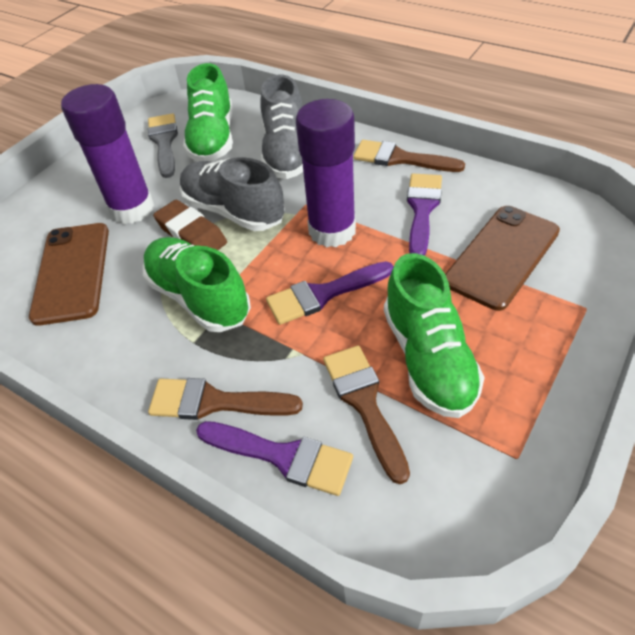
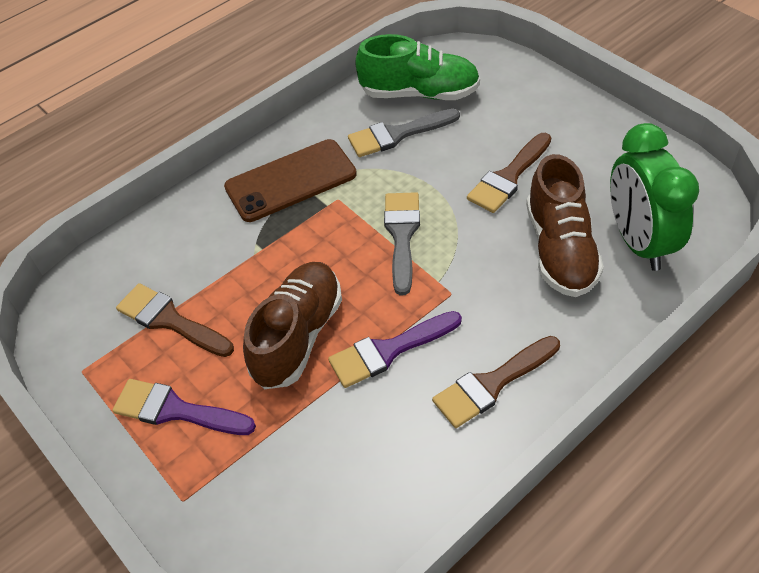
brown eraser: [153,200,227,250] = 1 -> none = 0
brown phone: [29,223,109,326] [445,206,560,311] = 2 -> [224,139,357,222] = 1
brown shoe: none = 0 -> [243,262,342,389] [526,154,604,297] = 2
green clock: none = 0 -> [610,123,699,271] = 1
green shoe: [143,237,251,332] [183,63,233,162] [384,253,485,418] = 3 -> [355,34,480,100] = 1
grey brush: [148,114,178,178] = 1 -> [348,109,460,157] [384,192,420,295] = 2
grey shoe: [180,157,285,231] [260,75,303,179] = 2 -> none = 0
purple brush: [196,421,353,496] [266,261,394,325] [407,173,442,256] = 3 -> [112,379,256,435] [328,311,462,388] = 2
purple glue stick: [61,84,154,224] [296,99,356,247] = 2 -> none = 0

